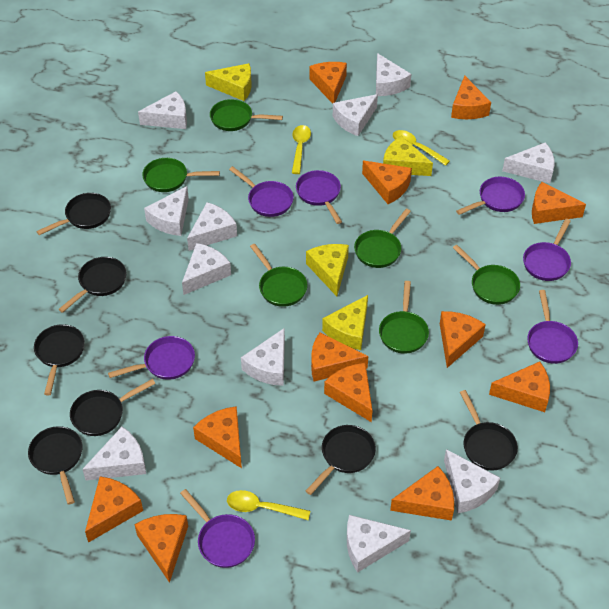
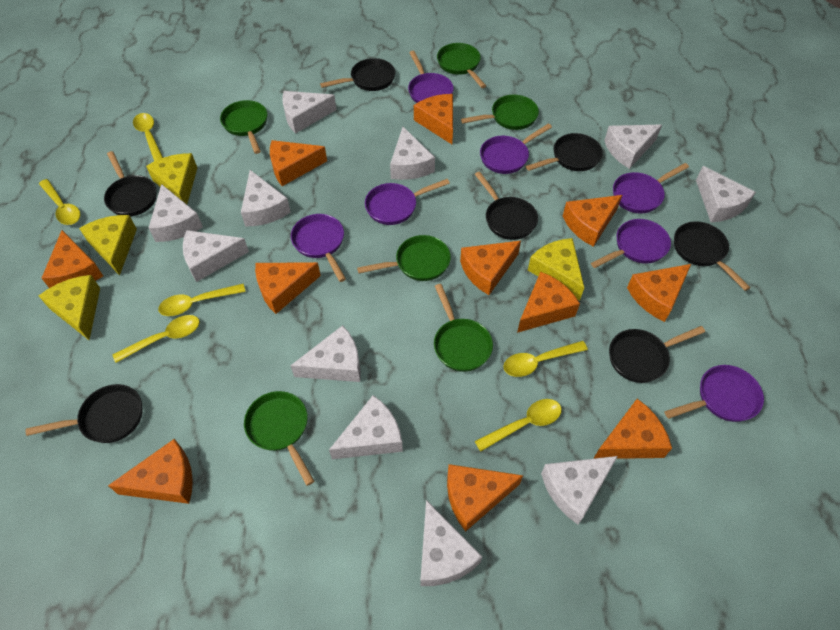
orange cheese: [85,476,143,543] [134,514,188,583] [193,406,242,468] [309,62,347,104] [311,332,368,381] [324,363,373,422] [362,161,412,204] [390,466,454,521] [440,311,486,368] [451,76,491,119] [489,362,550,412] [532,182,586,224] = 12 -> [41,230,103,288] [108,439,193,504] [255,262,321,314] [270,140,327,186] [414,94,453,144] [447,464,523,532] [460,241,521,295] [517,272,580,333] [563,195,622,247] [593,399,672,459] [627,264,691,322] = 11
yellow spoon: [227,490,310,520] [292,125,311,174] [393,130,450,166] = 3 -> [39,179,80,225] [113,315,200,363] [133,113,163,161] [158,284,246,316] [475,399,562,452] [503,341,588,377] = 6

